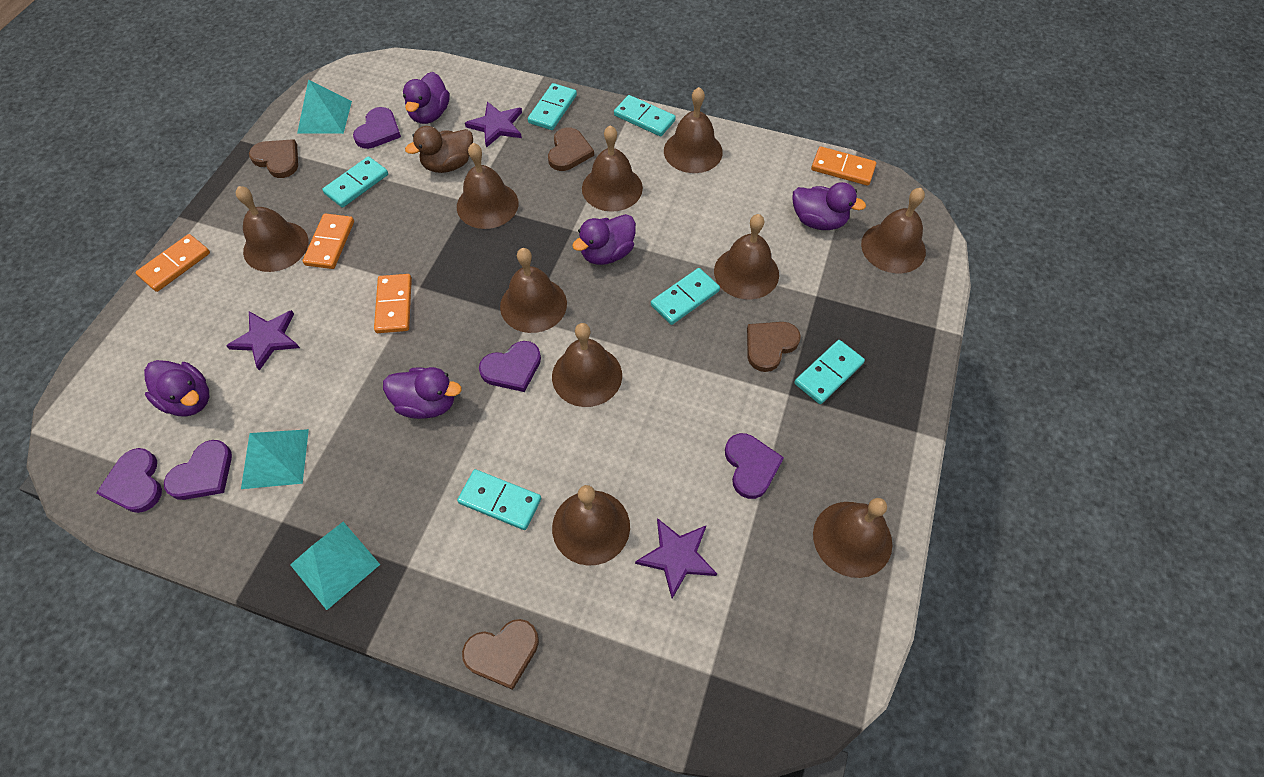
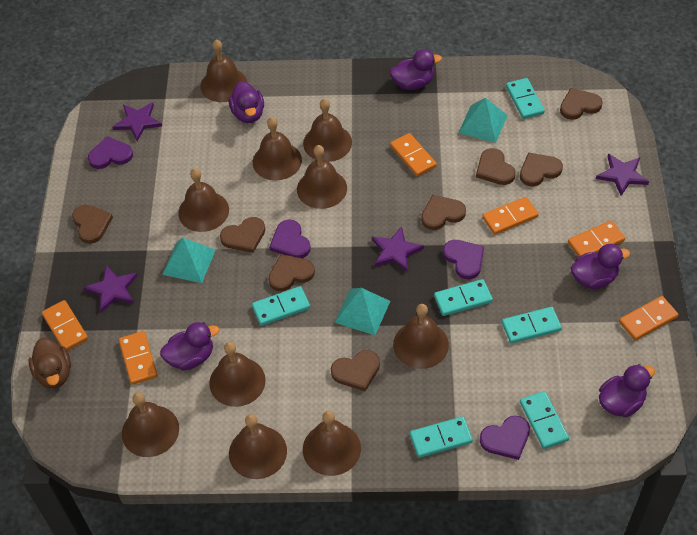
brown heart: [249,139,298,178] [462,619,539,690] [548,128,594,171] [747,322,801,372] = 4 -> [72,205,113,244] [220,217,265,253] [268,254,315,292] [331,350,380,391] [421,195,466,230] [476,148,516,185] [520,152,563,186] [560,88,603,120] = 8
orange domino: [136,234,210,292] [303,213,354,269] [374,274,412,333] [811,146,876,186] = 4 -> [42,300,88,351] [119,331,158,385] [390,133,437,176] [482,197,539,235] [568,221,625,257] [619,296,679,341] = 6
purple heart: [96,448,162,513] [164,440,232,500] [353,107,401,149] [479,341,541,392] [725,433,784,499] = 5 -> [88,136,133,169] [269,219,311,258] [443,240,484,279] [480,416,530,460] = 4
purple star: [226,310,300,371] [465,102,522,148] [635,518,717,599] = 3 -> [84,265,138,313] [112,103,162,141] [372,226,424,272] [596,154,649,196] = 4

